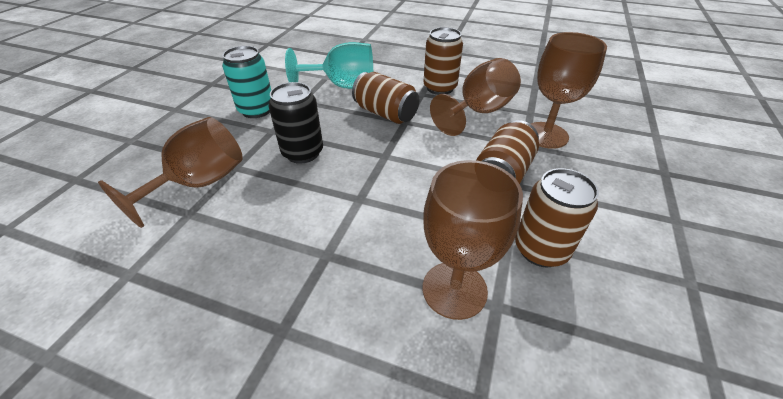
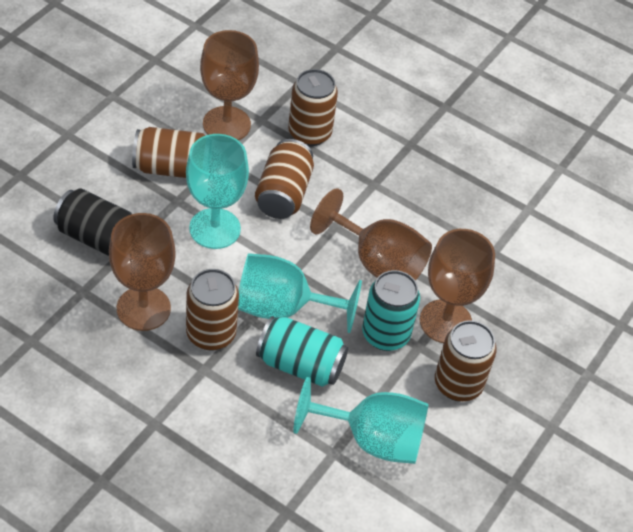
brown can: [352,72,419,124] [424,27,463,95] [476,120,539,184] [515,168,599,267] = 4 -> [132,127,205,178] [186,269,239,351] [255,139,314,219] [288,69,338,146] [435,320,497,401] = 5
turquoise can: [222,46,271,118] = 1 -> [256,316,348,387] [362,270,420,351] = 2
turquoise goblet: [285,42,373,89] = 1 -> [186,134,249,249] [238,253,362,333] [293,377,429,464] = 3

